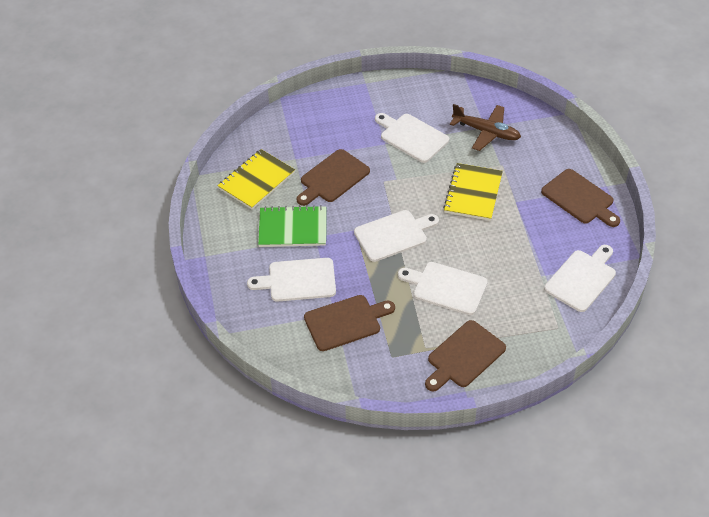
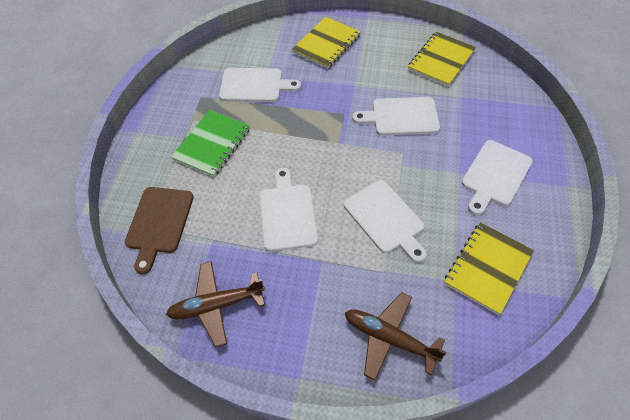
brown cutting board: [296,149,370,206] [304,295,395,351] [425,320,506,391] [541,169,620,227] = 4 -> [125,187,194,274] = 1
brown plane: [450,104,521,151] = 1 -> [166,261,265,347] [345,292,447,381] = 2
yellow notebook: [218,149,295,210] [443,163,503,221] = 2 -> [292,17,361,69] [408,32,476,86] [444,222,534,315] = 3

